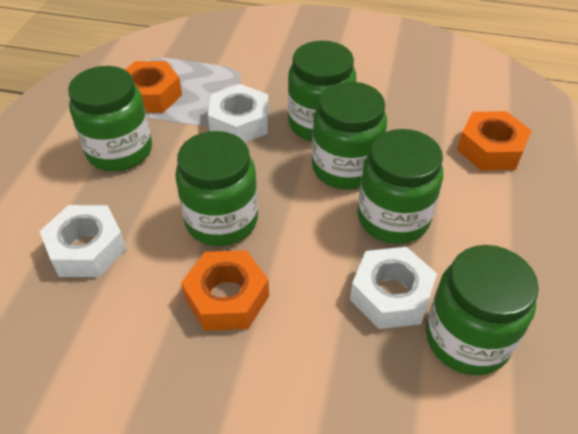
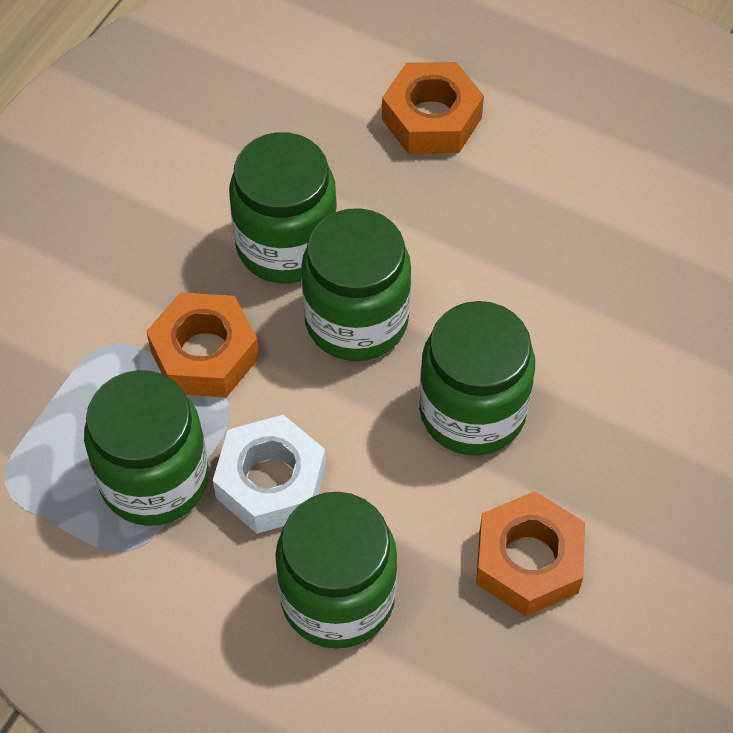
green jar: [68,66,152,171] [175,131,258,246] [288,41,356,141] [312,82,387,190] [358,129,443,244] [426,245,539,375] = 6 -> [84,370,208,526] [229,132,337,284] [275,492,397,649] [301,208,411,361] [419,301,535,455] = 5
white nut: [39,205,126,277] [208,84,269,142] [350,247,437,329] = 3 -> [213,415,326,534] = 1

